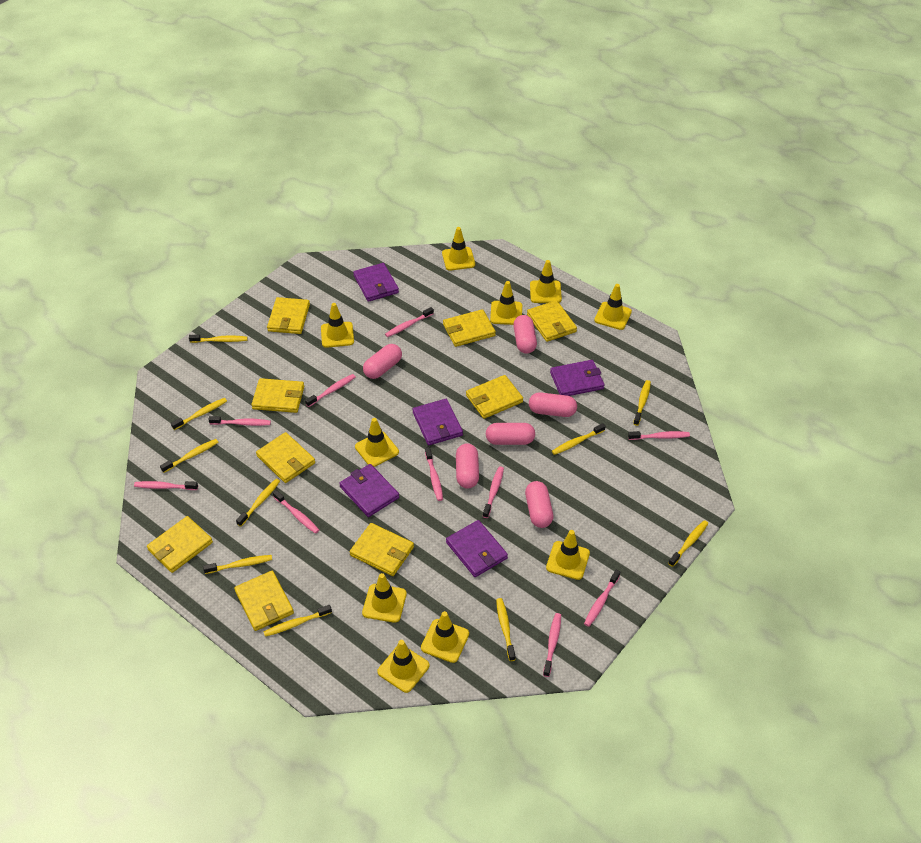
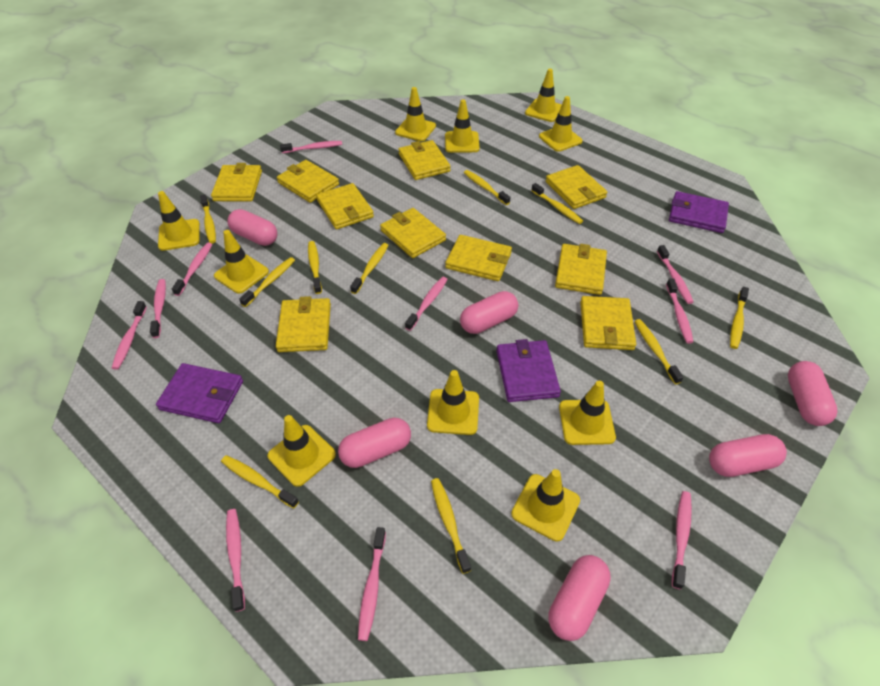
purple wallet: [339,464,399,517] [353,263,399,302] [413,399,463,445] [446,520,508,577] [550,360,604,396] = 5 -> [156,363,243,423] [496,339,561,402] [669,191,729,233] = 3
yellow wallet: [147,516,213,573] [234,571,294,631] [251,378,304,413] [256,432,315,483] [267,297,310,334] [349,523,414,576] [443,309,496,347] [466,375,523,419] [527,300,577,342] = 9 -> [211,163,262,201] [276,296,331,352] [277,160,339,203] [316,183,374,230] [380,208,446,258] [398,140,451,180] [445,235,512,281] [545,165,607,209] [555,244,607,295] [580,296,636,350] = 10

